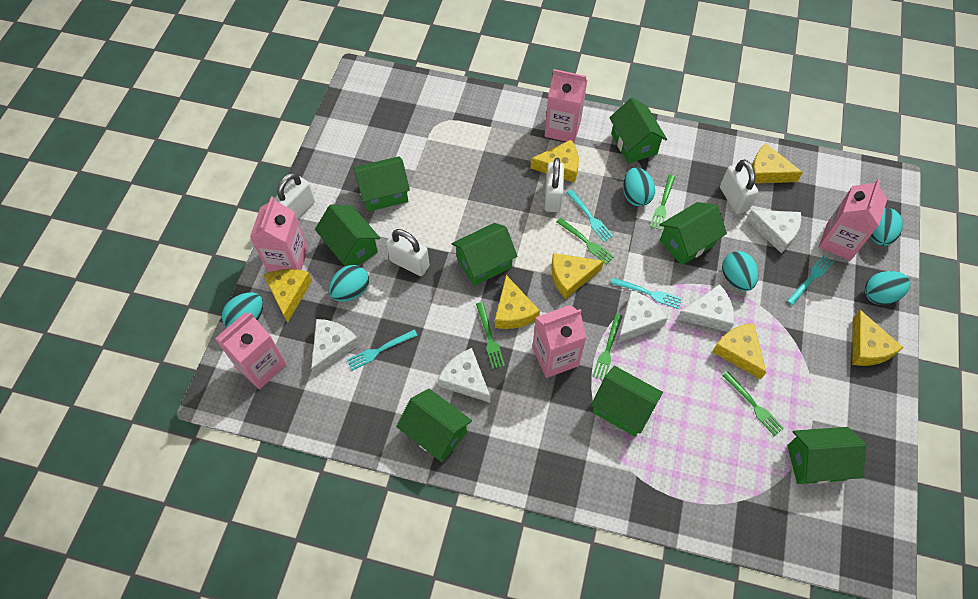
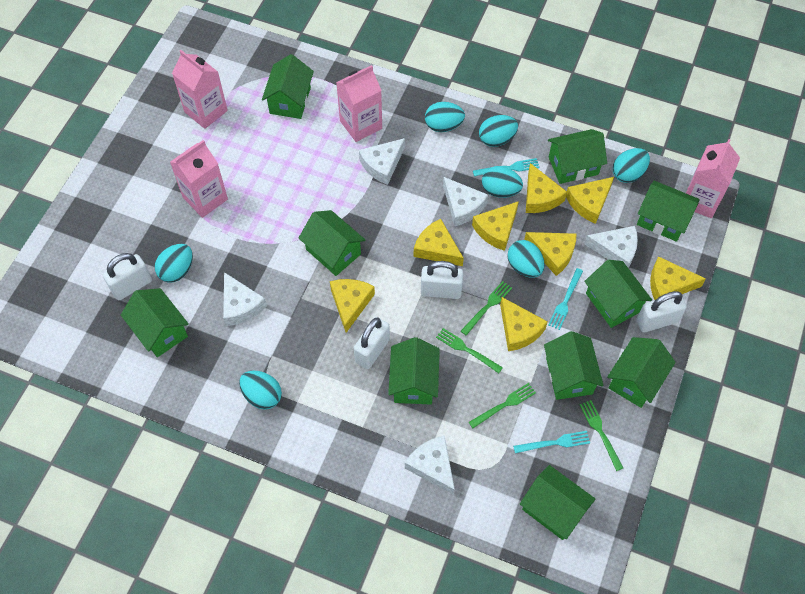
green fork: [476,302,505,369] [556,218,614,265] [592,314,623,380] [650,175,675,230] [722,371,784,436] = 5 -> [436,328,503,373] [461,281,512,336] [469,383,536,428] [580,400,623,471] = 4
green house: [315,205,380,266] [353,156,410,212] [396,389,472,462] [451,223,518,286] [591,366,663,436] [609,98,667,163] [659,202,727,265] [787,427,867,484] = 8 -> [121,288,189,357] [262,54,314,119] [299,210,365,276] [388,337,440,405] [520,465,596,540] [544,331,604,400] [548,129,607,184] [584,260,652,328] [607,337,676,408] [637,181,700,242] = 10
pink carton: [215,312,287,389] [250,196,308,272] [532,305,587,378] [544,69,588,143] [819,179,887,260] = 5 -> [170,140,228,218] [172,50,228,129] [336,65,382,142] [686,139,740,218] = 4
turquoise egg: [222,292,263,328] [329,265,369,302] [623,167,655,206] [722,251,758,291] [865,271,910,305] [870,208,903,246] = 6 -> [155,244,193,283] [239,371,282,410] [425,102,465,132] [479,115,518,147] [482,166,523,198] [508,240,545,278] [613,148,650,183] = 7
turquoise fork: [347,329,418,370] [566,189,613,242] [611,278,682,309] [787,255,834,305] = 4 -> [473,158,540,176] [513,431,590,453] [548,268,583,330] = 3
yellow cheese: [264,269,312,323] [495,275,540,329] [530,140,579,183] [551,253,604,299] [712,323,767,379] [752,143,803,183] [852,310,904,366] = 7 -> [330,279,375,333] [414,219,464,266] [472,201,519,251] [500,297,548,351] [524,232,577,276] [526,163,567,213] [566,177,614,224] [650,256,706,300] = 8

